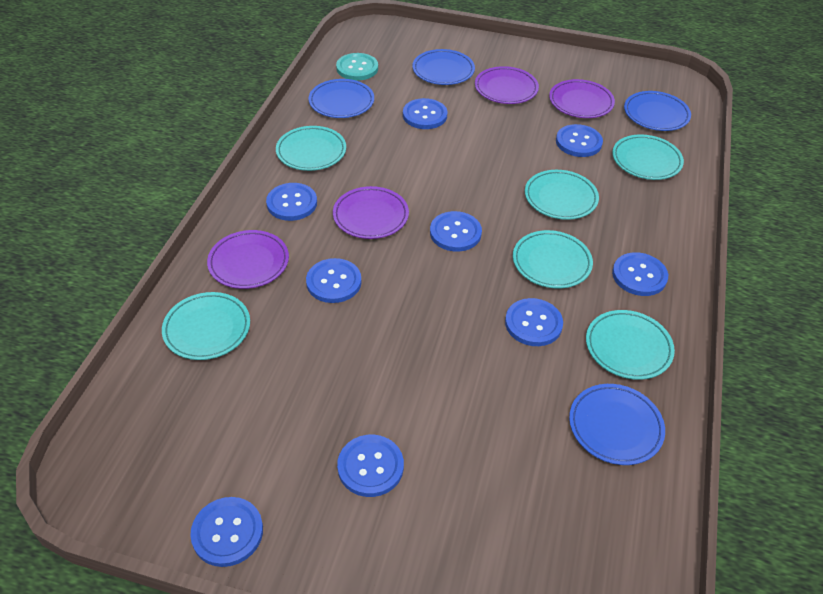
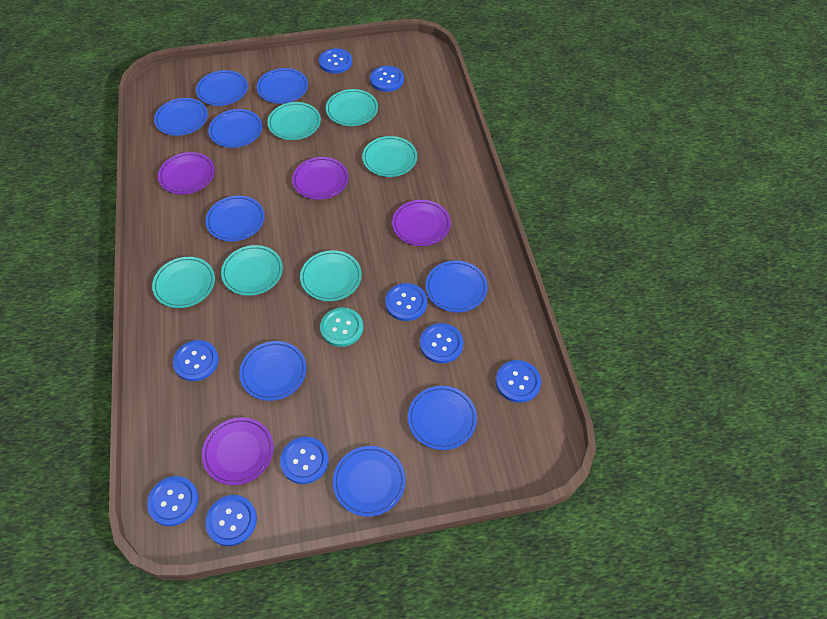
blue plate: [308,79,374,118] [412,49,475,85] [569,384,665,465] [624,91,691,131] = 4 -> [154,98,208,136] [196,70,248,106] [206,196,265,242] [208,109,262,148] [239,341,307,401] [257,68,308,104] [333,446,405,517] [408,386,477,450] [426,261,488,312] = 9

